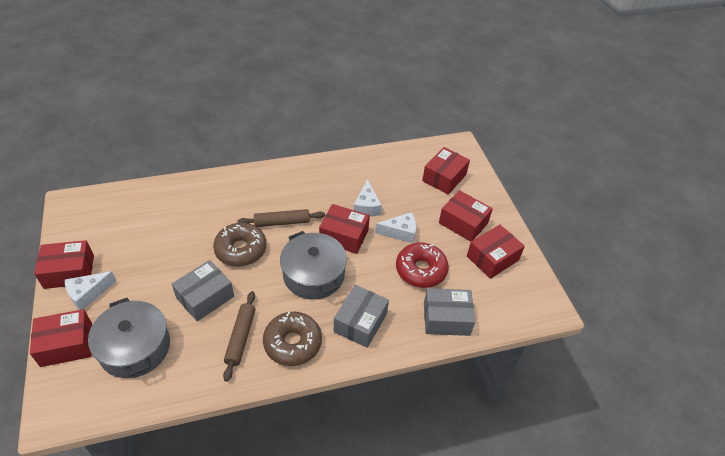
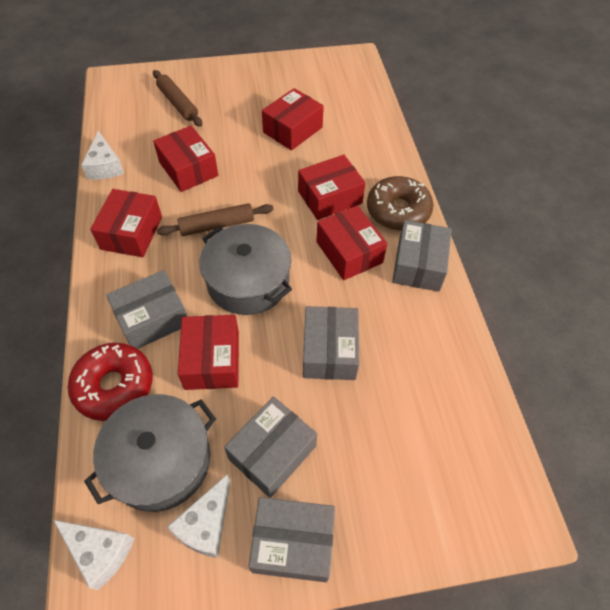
brown donut: [213,223,266,267] [263,312,322,366] = 2 -> [367,176,434,231] = 1
grey box: [172,260,234,321] [334,285,389,348] [424,288,475,336] = 3 -> [106,270,187,349] [224,396,317,498] [248,497,335,582] [303,306,359,380] [392,220,452,292] = 5

